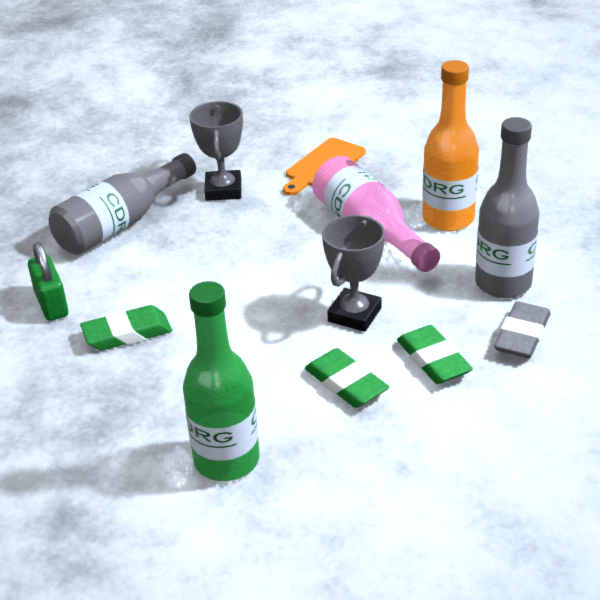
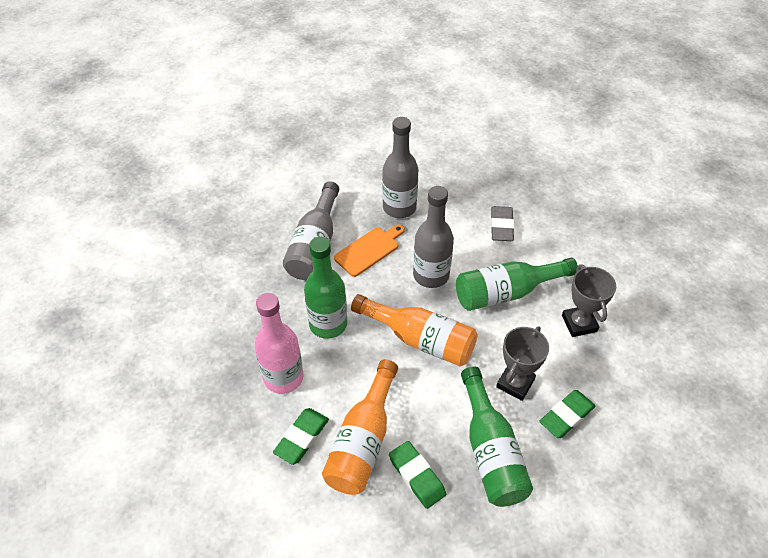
green bottle: [183,281,260,481] = 1 -> [304,237,347,339] [456,258,578,311] [461,366,533,507] = 3
green padlock: [28,242,68,321] = 1 -> none = 0
grey bottle: [49,153,196,255] [475,117,539,298] = 2 -> [283,181,339,280] [382,117,418,218] [413,186,454,288] = 3
orange bottle: [422,60,479,231] = 1 -> [322,359,398,495] [351,294,478,366] = 2

